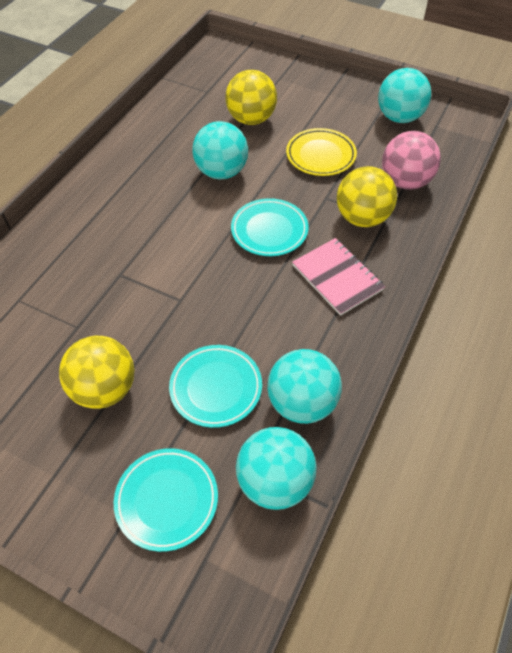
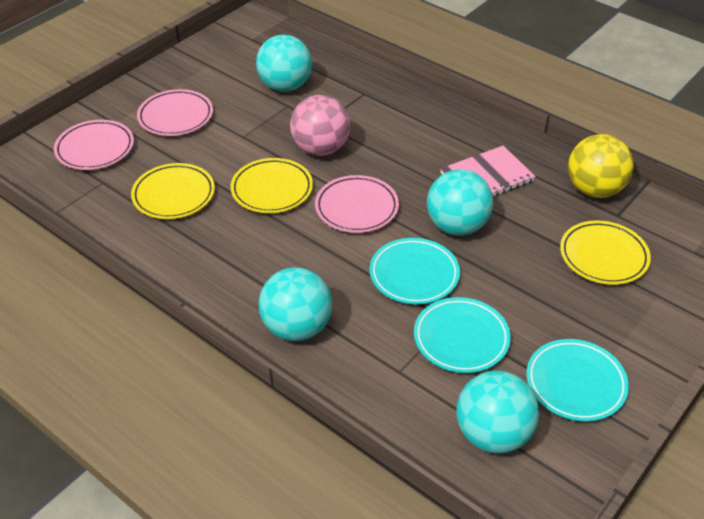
pink plate: none = 0 -> [54,120,134,170] [137,89,213,136] [315,175,399,233] = 3
yellow ball: [59,336,134,409] [226,70,277,125] [337,166,397,227] = 3 -> [568,134,634,198] = 1
yellow plate: [286,128,357,176] = 1 -> [131,163,215,219] [230,158,313,213] [560,220,651,285] = 3

